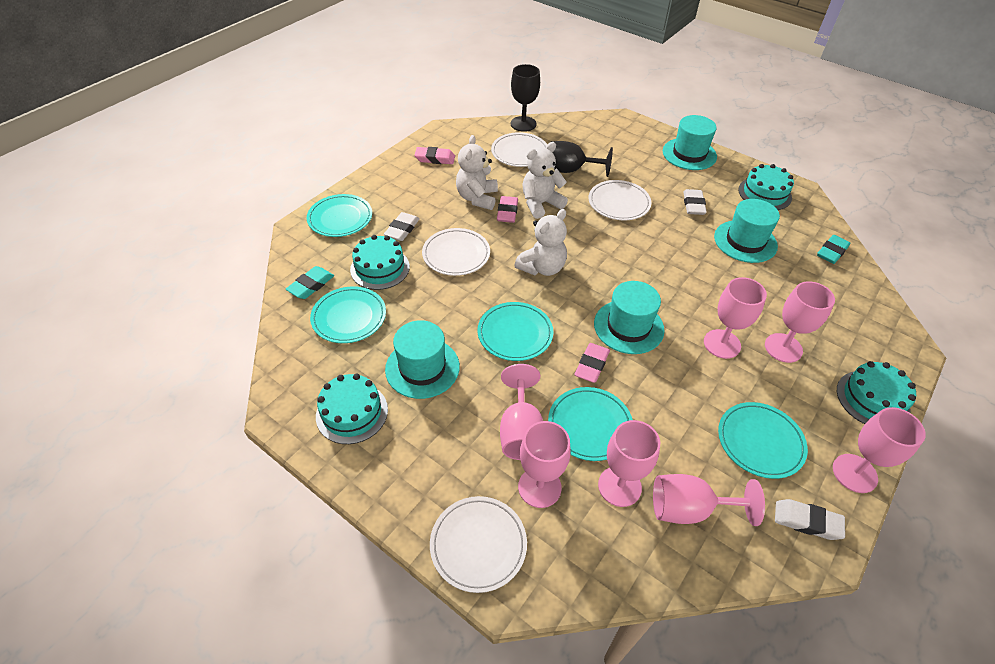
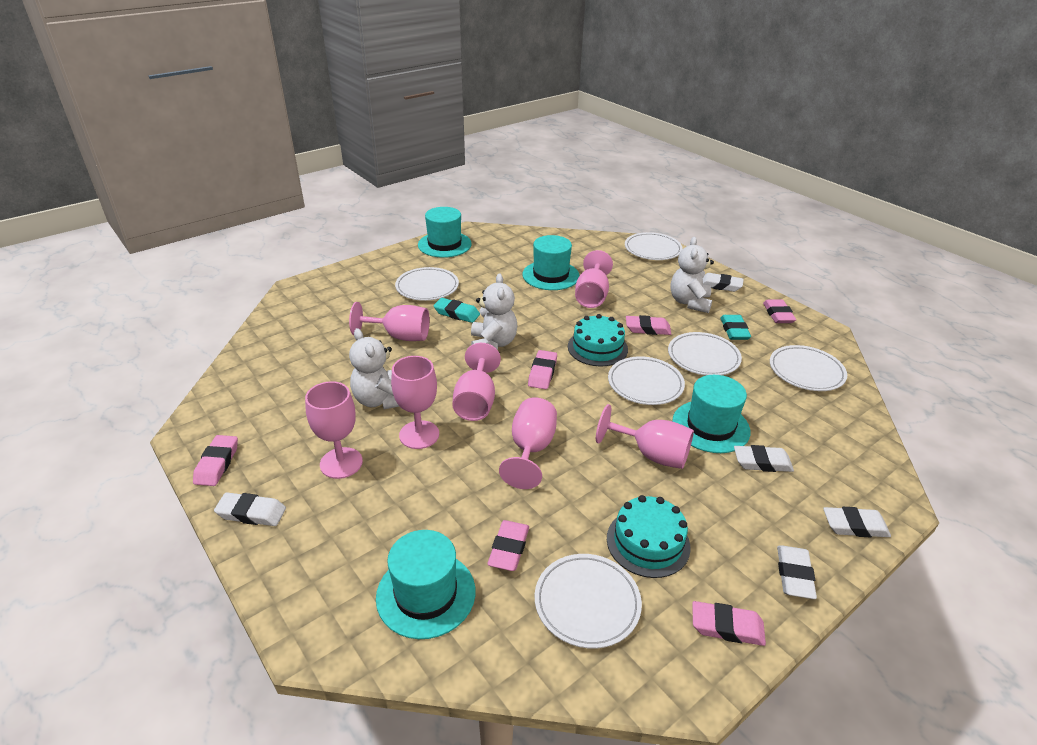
black goblet: [511,64,540,132] [551,141,613,177] = 2 -> none = 0
pink eraser: [414,147,455,164] [497,196,518,223] [575,343,610,383] = 3 -> [193,435,238,486] [488,520,529,571] [528,350,557,389] [626,315,671,335] [692,601,766,646] [763,299,796,323] = 6
turquoise cake: [316,374,388,444] [350,235,410,290] [738,164,794,210] [837,361,916,424] = 4 -> [568,314,628,366] [607,495,691,578] = 2
turquoise plate: [307,194,372,237] [310,286,386,343] [478,302,553,361] [548,387,633,461] [718,402,808,479] = 5 -> none = 0
white eraser: [384,212,420,241] [683,189,707,215] [775,499,845,540] = 3 -> [214,492,286,526] [702,273,744,292] [734,445,794,472] [777,545,817,599] [823,507,891,538] = 5
white plate: [422,228,490,276] [430,496,527,593] [491,132,547,167] [589,180,651,220] = 4 -> [395,267,459,301] [535,554,642,649] [608,356,685,405] [625,232,683,260] [668,332,742,375] [770,345,847,391] = 6

